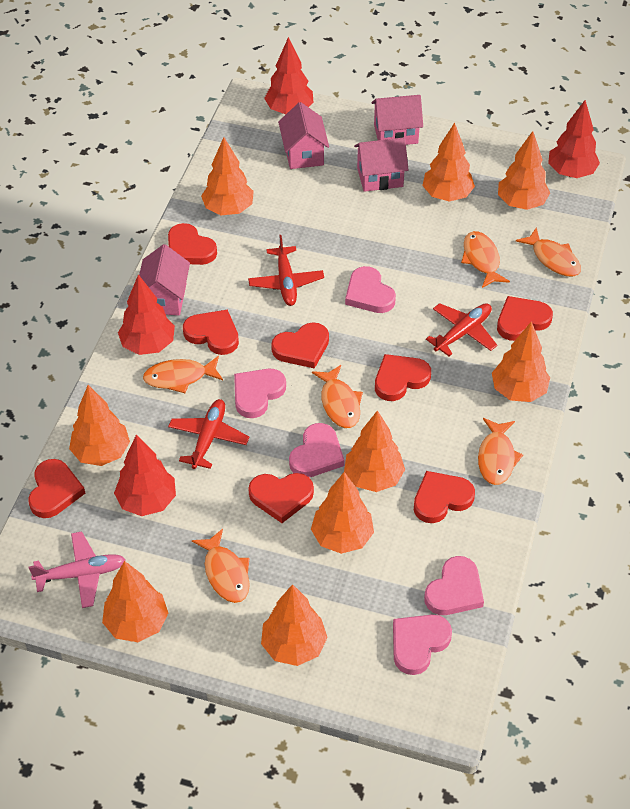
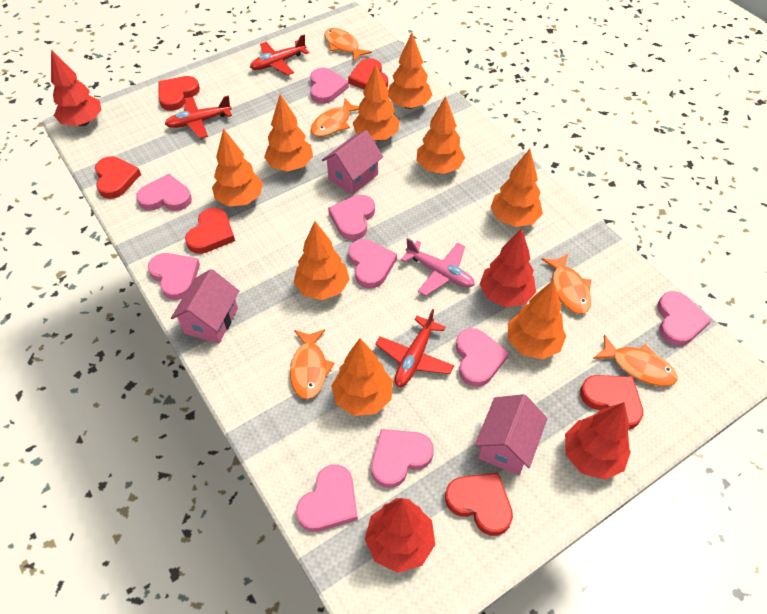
orange fish: [143,356,223,393] [192,529,250,603] [312,365,363,428] [461,231,510,288] [478,418,523,485] [516,227,581,277] = 6 -> [290,329,335,399] [311,98,359,137] [324,28,372,62] [541,254,591,314] [593,335,678,386] = 5
pink heart: [234,369,286,418] [289,423,345,477] [345,266,396,313] [393,615,452,675] [424,556,484,615] = 5 -> [136,174,192,211] [148,253,200,300] [296,465,358,532] [310,68,349,104] [328,195,375,240] [348,239,397,289] [371,429,434,488] [456,328,509,387] [657,291,712,346] = 9
pink house: [139,244,190,316] [278,102,329,169] [354,137,408,192] [371,95,423,145] = 4 -> [171,269,239,344] [322,130,383,195] [475,394,547,475] = 3
red heart: [28,459,85,518] [168,223,217,265] [183,309,239,355] [248,473,314,523] [271,322,329,369] [375,354,431,401] [414,471,475,523] [497,296,553,341] = 8 -> [95,156,141,199] [158,76,200,111] [185,207,235,254] [348,58,388,90] [445,473,513,536] [580,375,643,429] = 6

